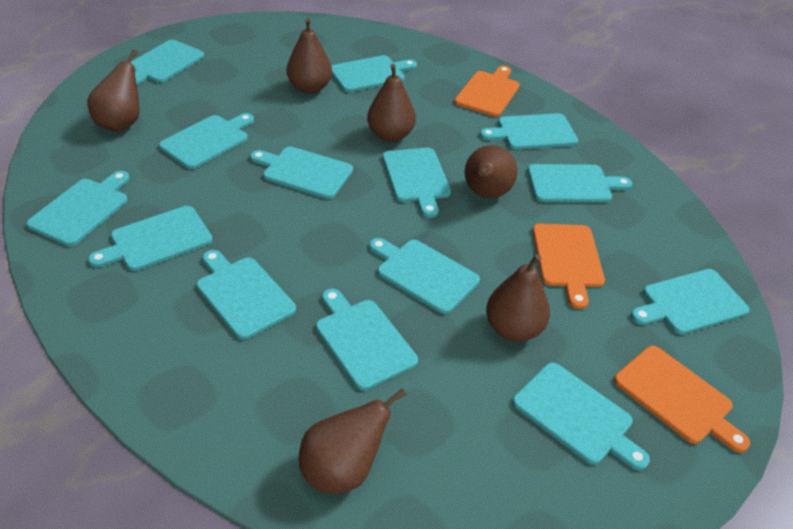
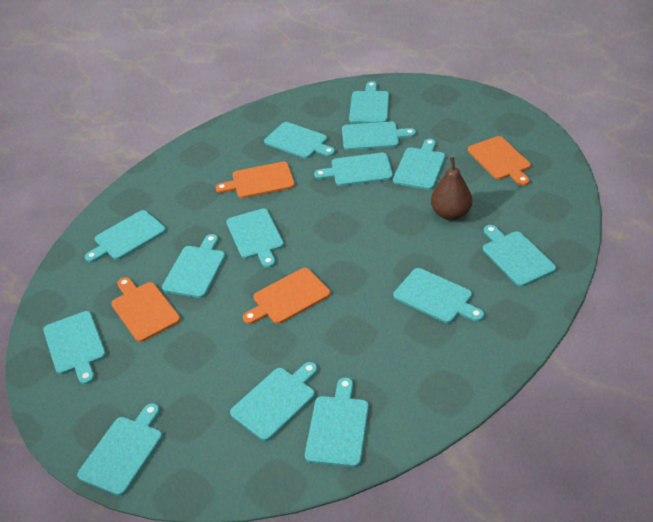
brown pear: [87,49,140,132] [287,18,332,94] [299,388,406,494] [367,64,416,142] [465,145,518,198] [486,254,550,341] = 6 -> [431,157,472,220] = 1
orange cutting board: [454,66,520,117] [533,224,605,309] [614,346,750,453] = 3 -> [111,277,180,342] [216,162,295,198] [243,268,330,324] [468,136,531,186] = 4

